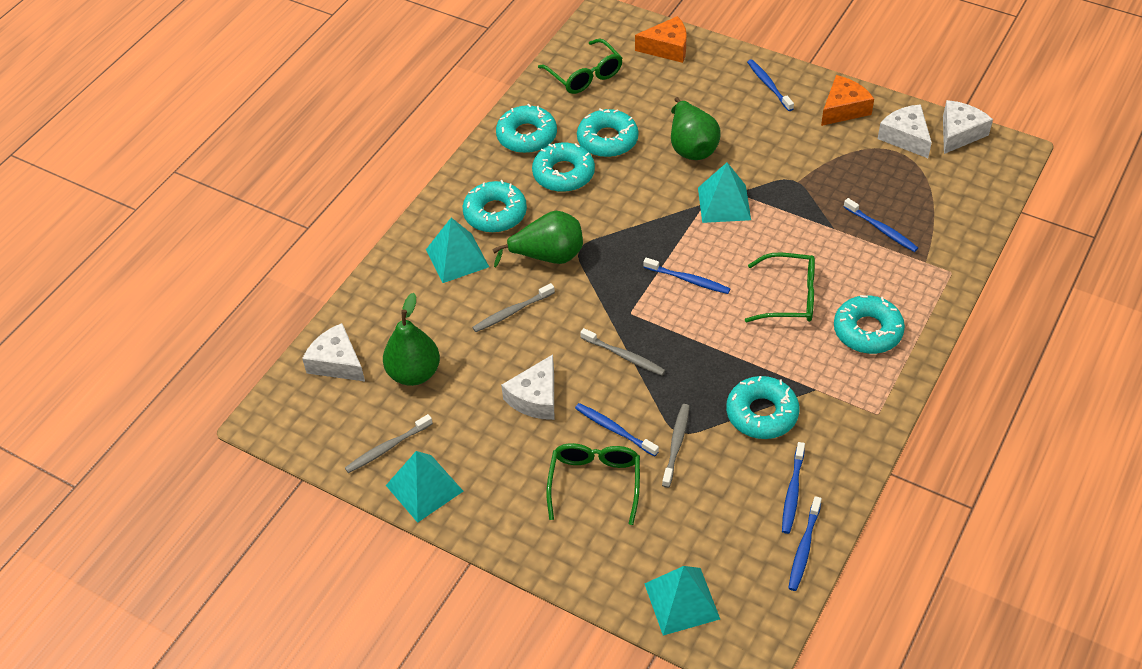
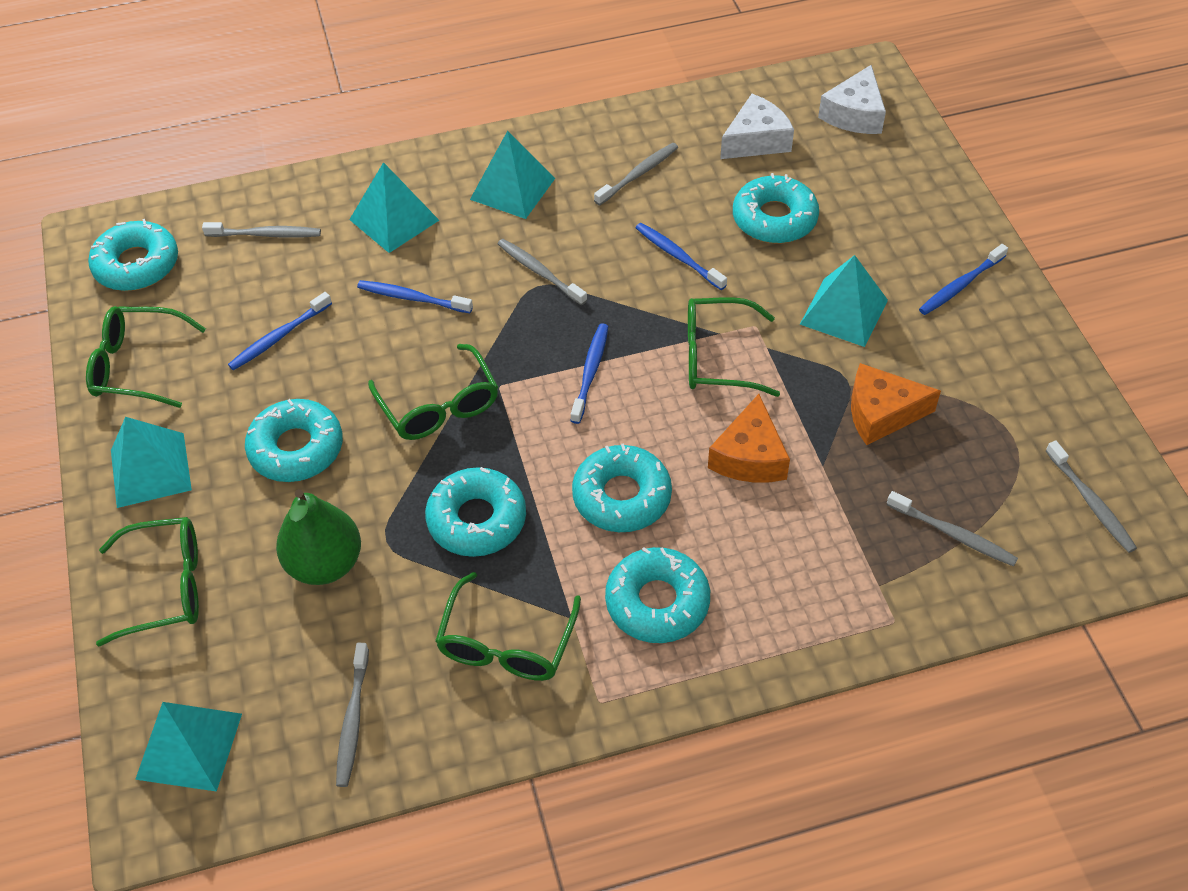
blue toothbrush: [575,403,659,456] [643,258,730,294] [747,59,794,111] [782,442,805,534] [789,496,822,591] [844,198,918,252] = 6 -> [228,292,332,371] [357,280,473,313] [570,323,608,424] [636,223,727,290] [919,244,1008,315] = 5
green glasses: [538,39,623,94] [547,443,640,525] [745,253,815,322] = 3 -> [86,306,206,408] [96,517,199,647] [368,344,498,440] [435,572,581,681] [688,297,780,397] = 5
green pear: [383,293,440,386] [492,211,583,267] [671,97,721,160] = 3 -> [276,489,361,585] = 1
grey toothbrush: [345,414,433,473] [472,283,555,332] [580,328,666,375] [662,404,690,488] = 4 -> [202,222,321,238] [336,643,369,787] [498,239,587,305] [594,143,678,205] [887,491,1018,566] [1046,441,1137,553] = 6
turquoise pyramid: [386,451,463,523] [426,218,489,283] [644,566,720,635] [698,163,751,223] = 4 -> [111,417,192,508] [135,702,242,792] [349,162,439,253] [470,131,555,219] [800,255,888,347] = 5
white cheese: [302,323,365,381] [501,354,554,420] [878,104,932,158] [943,100,993,154] = 4 -> [720,94,794,159] [818,65,886,134] = 2

